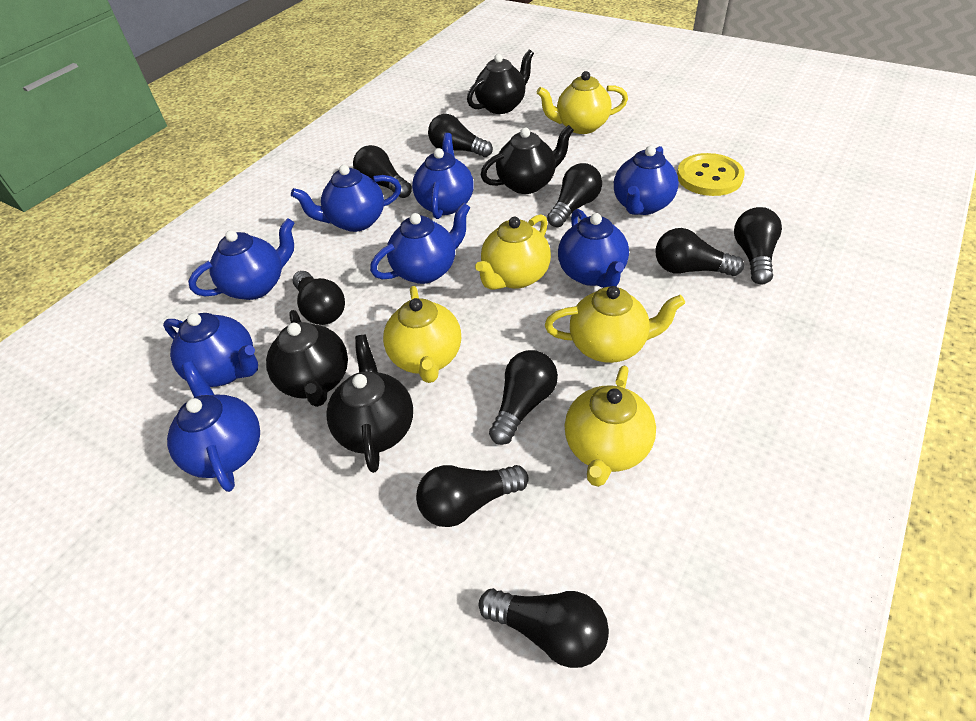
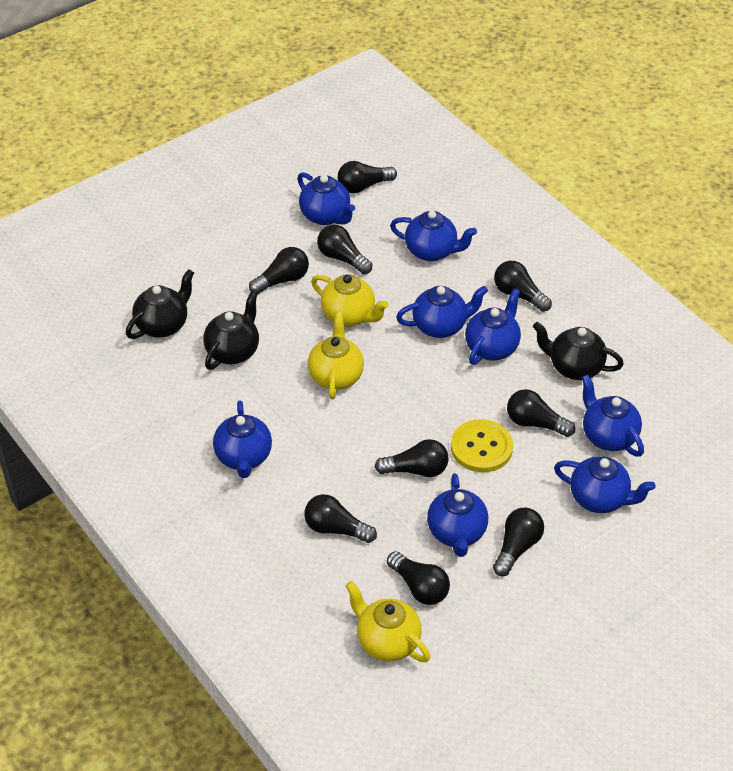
black teapot: [266,310,348,407] [326,335,413,473] [467,50,534,114] [481,125,574,194] = 4 -> [126,269,194,339] [203,291,259,370] [533,322,624,380] = 3
yellow teapot: [383,286,461,383] [475,214,551,290] [536,71,628,134] [545,286,685,363] [564,366,656,487] = 5 -> [308,312,364,399] [311,274,389,326] [345,581,430,662] = 3

